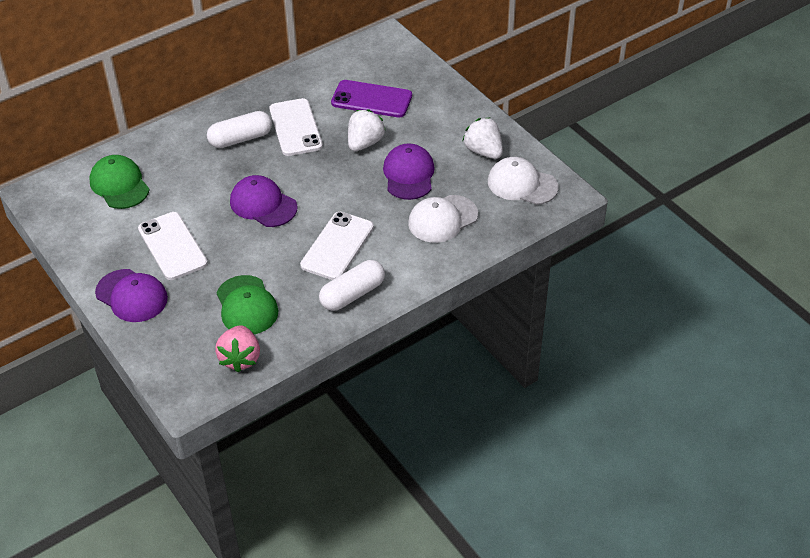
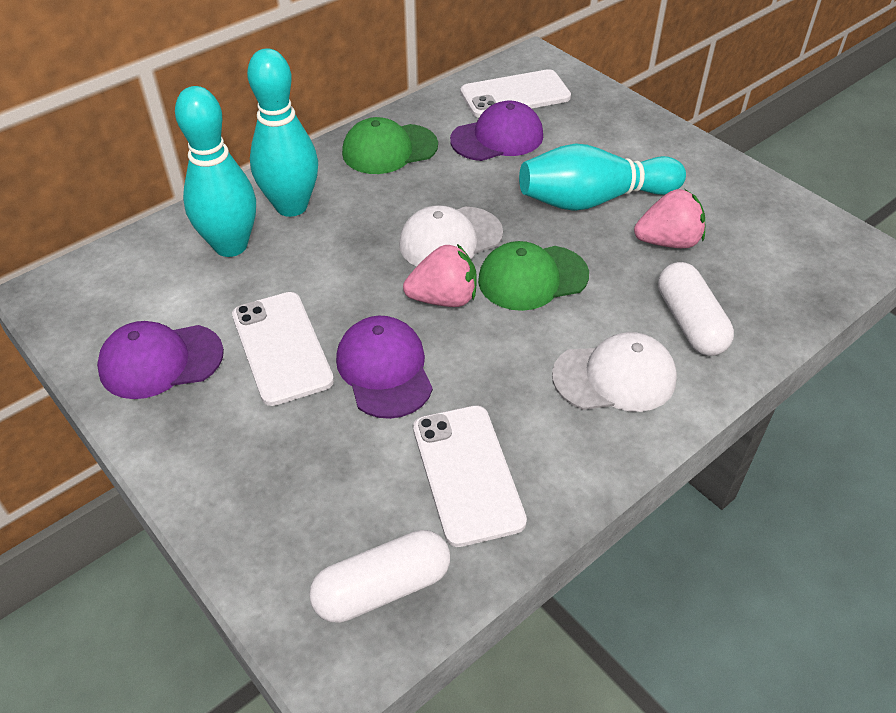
pink strawberry: [215,325,260,373] = 1 -> [403,244,477,307] [634,189,705,248] = 2
purple phone: [331,80,412,118] = 1 -> none = 0
turquoise bowling pin: none = 0 -> [175,86,256,257] [247,48,318,217] [519,143,686,211] = 3
white strawberry: [348,110,386,151] [462,117,503,159] = 2 -> none = 0

